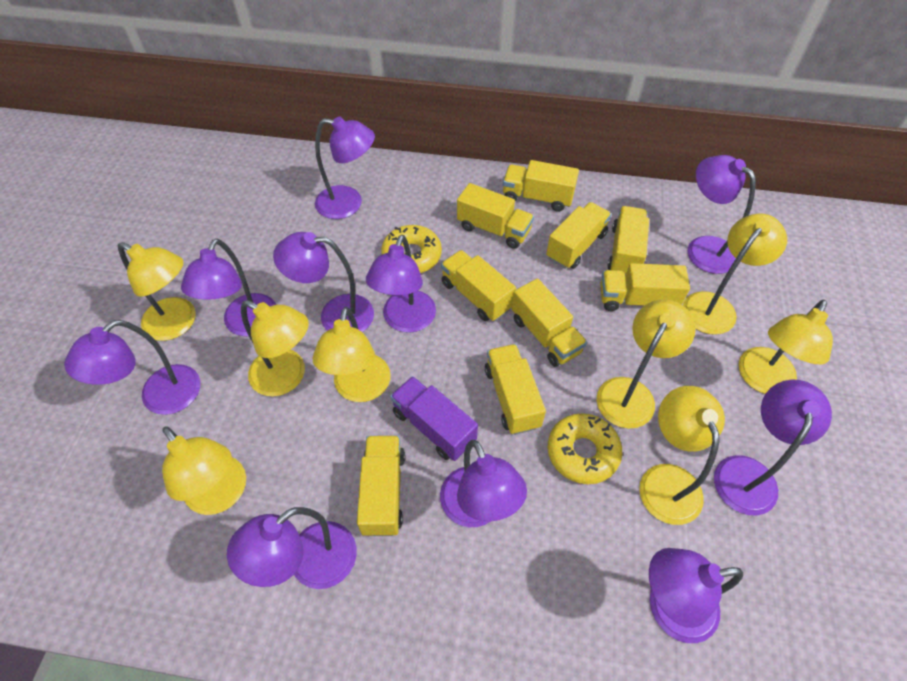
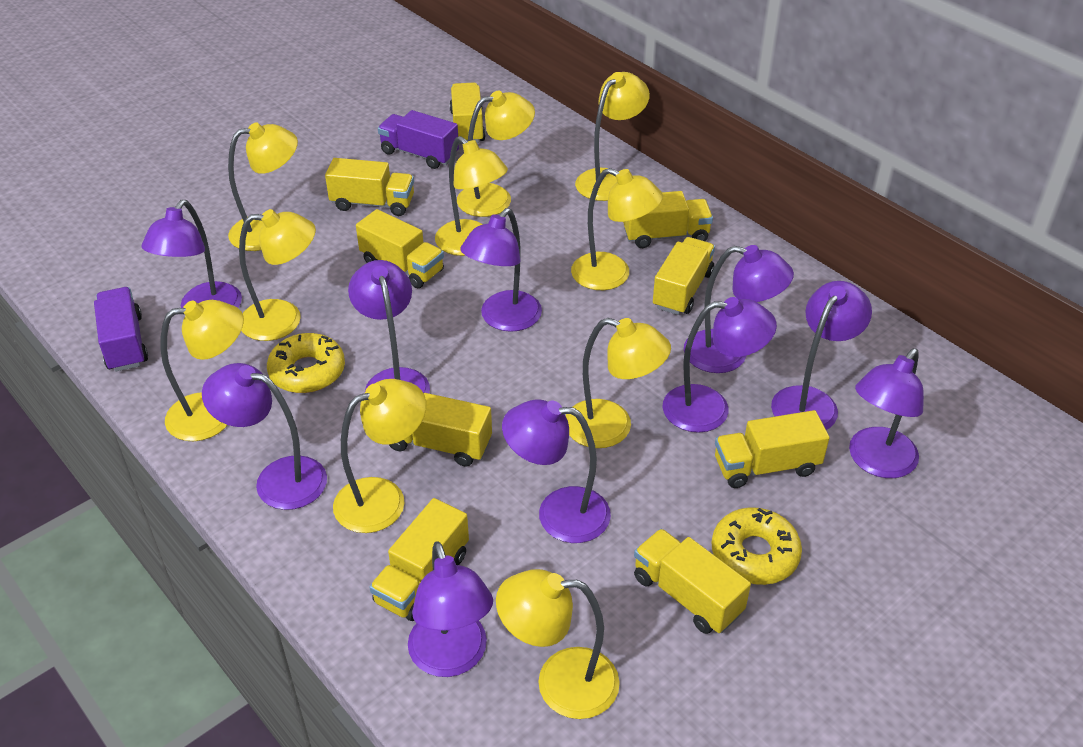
purple truck: [390,376,478,461] = 1 -> [94,287,148,372] [378,110,459,169] = 2
yellow lamp: [118,242,196,341] [162,426,246,515] [241,300,309,397] [312,307,390,402] [597,299,696,429] [639,386,725,525] [683,214,787,335] [739,300,833,394] = 8 -> [161,300,244,441] [228,122,298,251] [239,209,316,341] [333,379,426,533] [435,136,508,256] [457,91,535,217] [496,569,620,719] [566,318,671,448] [571,168,663,290] [575,72,650,201] = 10

